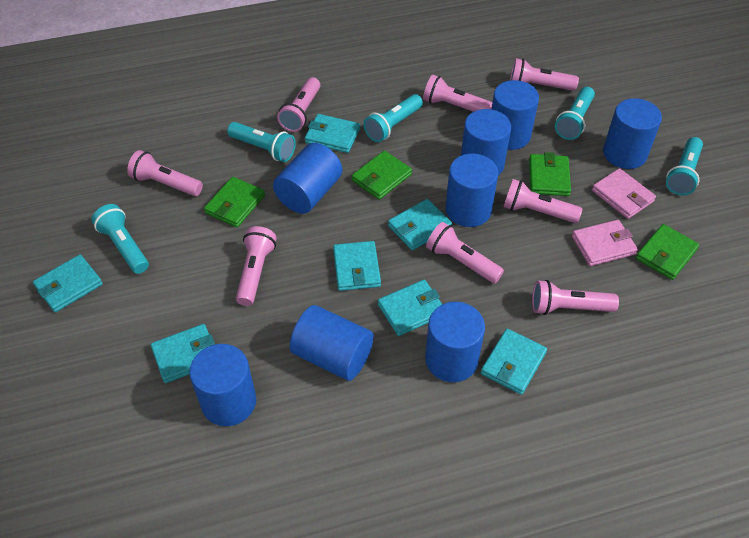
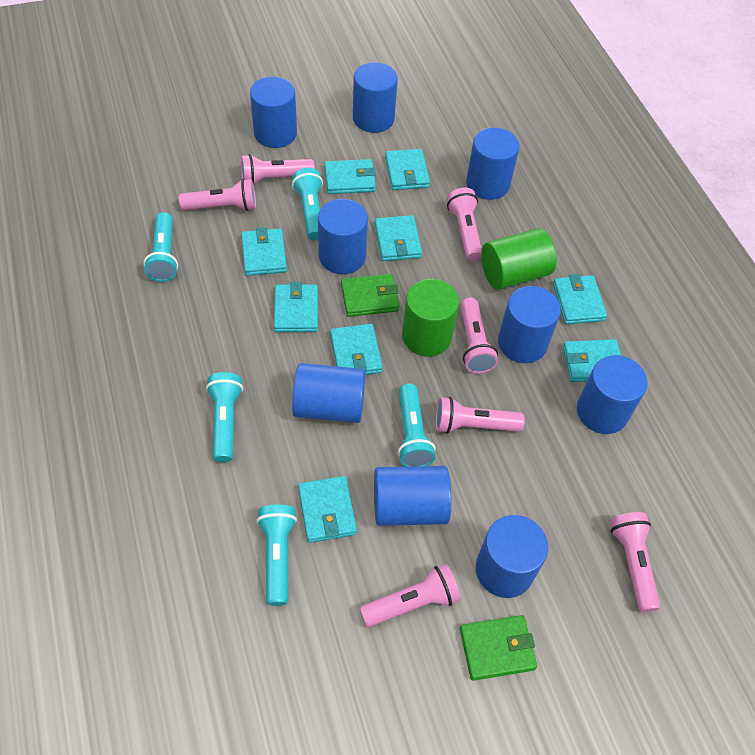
blue cylinder: [189,344,256,426] [273,143,342,214] [290,305,374,381] [425,302,485,382] [445,154,498,227] [461,109,511,176] [492,80,539,150] [603,98,662,169] = 8 -> [250,77,297,148] [292,363,365,423] [318,199,368,274] [353,62,398,133] [374,466,451,526] [466,127,519,200] [476,515,548,598] [498,286,561,363] [577,355,648,434] = 9
green cylinder: none = 0 -> [402,279,459,357] [481,228,556,290] = 2
green wallet: [204,177,265,227] [352,151,412,199] [529,152,571,196] [636,224,699,280] = 4 -> [341,274,399,317] [460,615,537,681] = 2
pink flashlight: [127,150,203,196] [236,226,277,306] [277,77,320,132] [423,74,492,112] [426,222,504,283] [504,179,582,223] [510,58,579,91] [532,280,619,315] = 8 -> [179,179,256,211] [241,154,315,185] [360,564,461,627] [435,397,525,434] [447,188,482,261] [461,298,498,374] [610,512,660,612] = 7
pink wallet: [572,220,638,266] [592,168,656,219] = 2 -> none = 0
turquoise wallet: [33,255,103,312] [151,324,215,383] [305,114,360,153] [333,241,381,291] [378,280,442,336] [388,199,452,250] [481,329,547,395] = 7 -> [241,227,287,276] [274,282,318,332] [298,476,357,543] [324,159,376,194] [330,324,383,375] [375,215,422,261] [385,149,430,190] [553,274,607,324] [563,339,621,382] = 9

